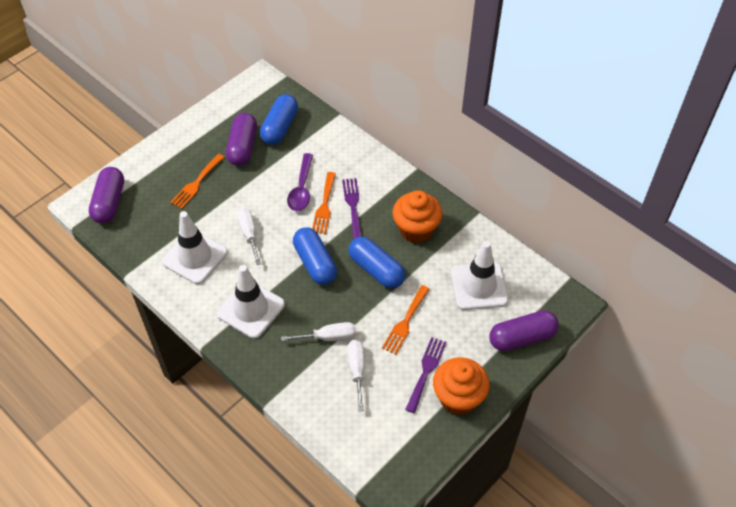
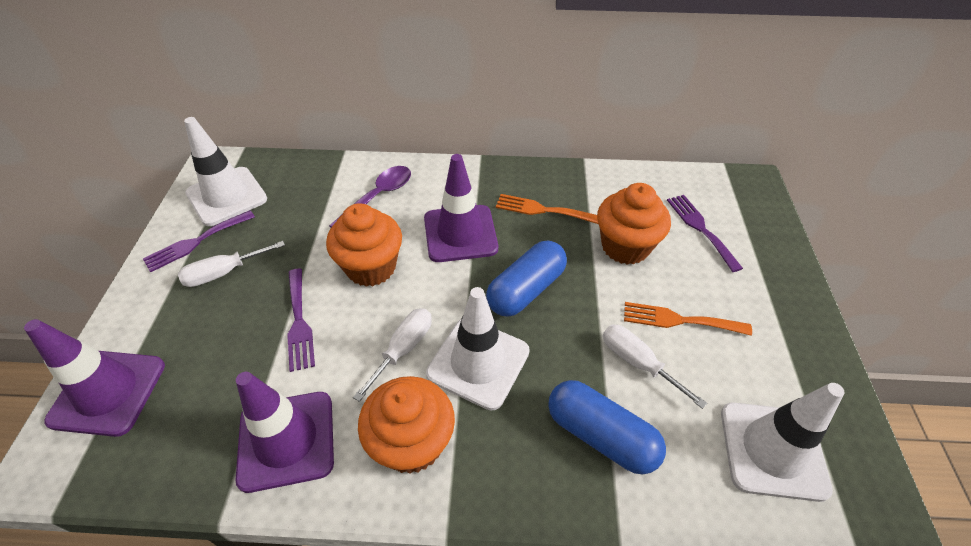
blue capsule: [260,94,298,145] [293,227,337,285] [349,237,405,288] = 3 -> [486,241,567,317] [548,380,666,474] = 2
orange cupcake: [393,190,442,243] [433,357,489,415] = 2 -> [326,203,402,287] [358,376,455,474] [597,183,671,265] = 3
orange fork: [170,154,225,209] [312,172,336,234] [382,285,429,355] = 3 -> [496,194,598,224] [624,302,752,336] = 2
purple capsule: [89,167,124,224] [226,113,257,166] [489,310,559,351] = 3 -> none = 0
purple fork: [342,178,362,239] [405,337,446,413] = 2 -> [143,210,255,272] [287,269,315,372] [667,195,743,272] = 3
purple traffic cone: none = 0 -> [24,319,165,437] [236,372,334,493] [424,154,498,262] = 3

